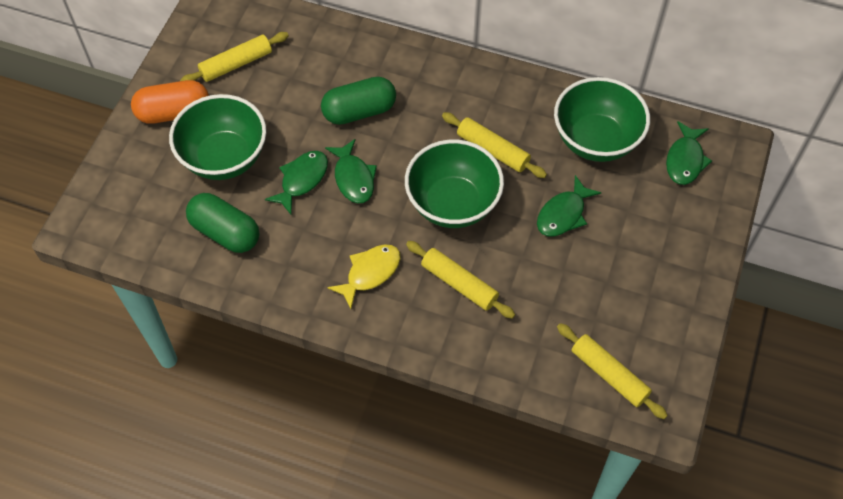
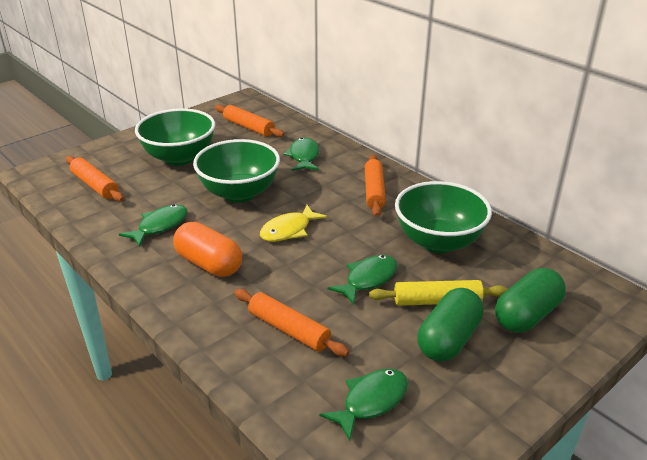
orange rolling pin: none = 0 -> [66,156,124,202] [215,105,284,137] [234,289,349,356] [365,155,386,217] = 4
yellow rolling pin: [180,32,289,82] [406,241,515,319] [442,112,547,178] [557,323,668,419] = 4 -> [369,280,508,306] = 1

